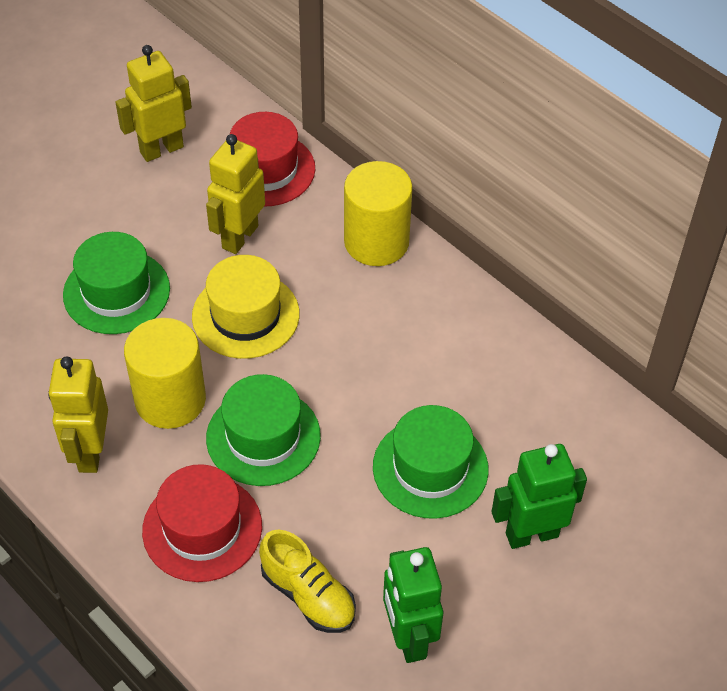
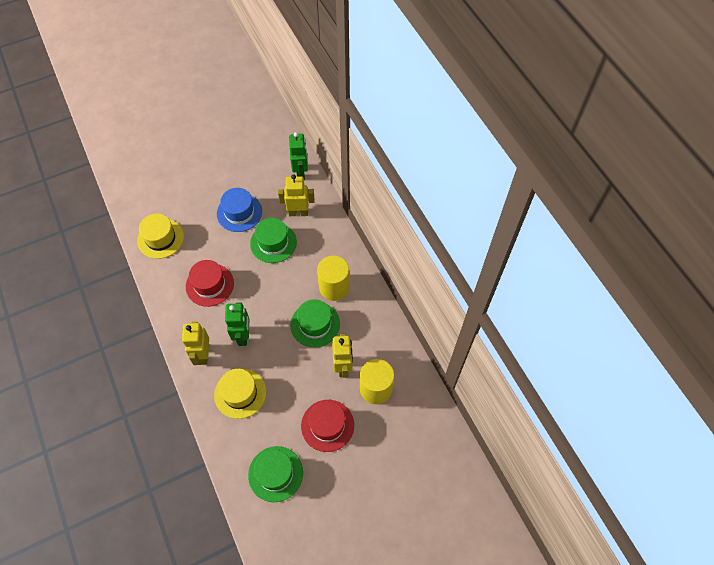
blue hat: none = 0 -> [217,188,262,232] = 1
yellow hat: [192,255,300,359] = 1 -> [137,214,184,259] [214,369,266,419] = 2
yellow shoe: [259,529,356,633] = 1 -> none = 0

